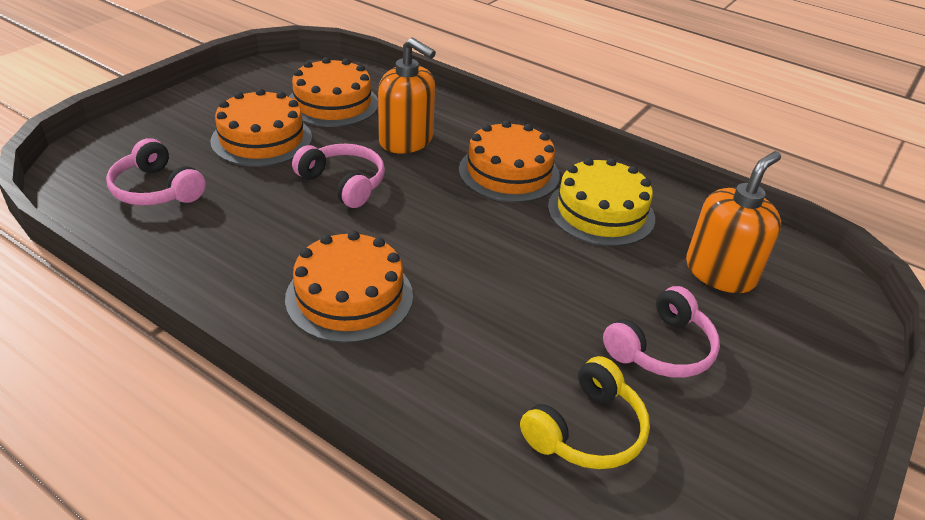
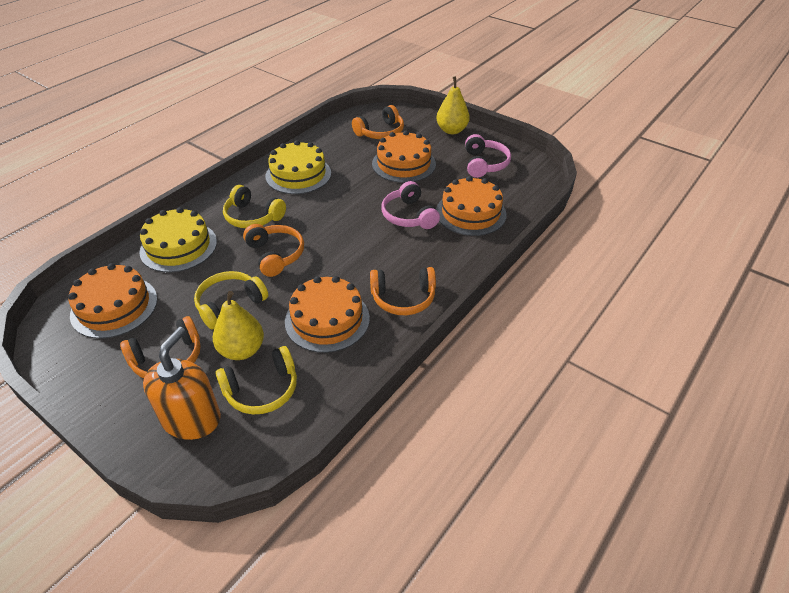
orange headphones: none = 0 -> [120,316,201,378] [243,224,304,277] [352,105,404,139] [370,267,436,315] = 4
orange soap dispenser: [378,38,436,154] [686,151,781,293] = 2 -> [143,327,221,440] = 1
pink headphones: [106,138,206,205] [292,144,385,208] [603,286,720,378] = 3 -> [381,181,440,229] [465,134,511,178] = 2
yellow cake: [548,158,655,246] = 1 -> [139,207,217,272] [265,140,331,194] = 2
yellow headphones: [520,356,650,469] = 1 -> [194,271,268,329] [216,346,297,414] [223,185,286,228] = 3
yellow pear: none = 0 -> [213,291,264,360] [436,76,470,134] = 2

